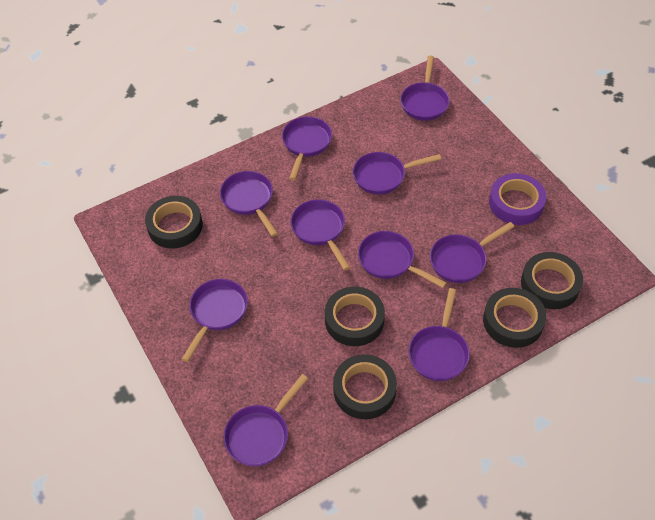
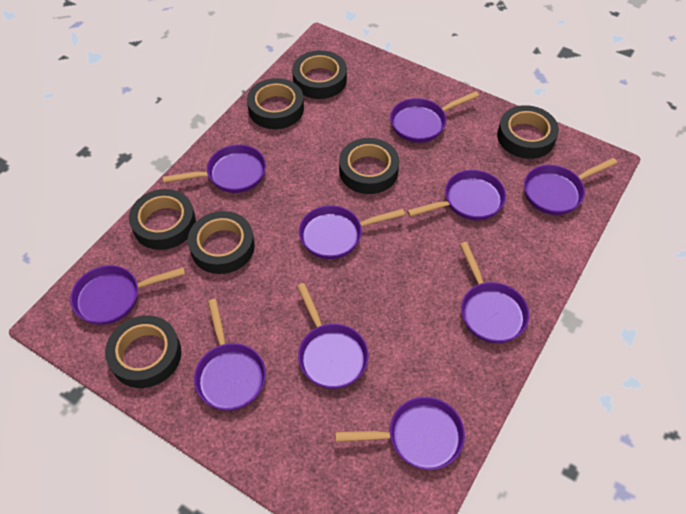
black tape: [145,196,203,248] [325,287,385,346] [333,354,397,419] [483,288,546,348] [521,252,583,309] = 5 -> [105,315,181,388] [129,189,196,250] [188,211,255,274] [247,78,304,129] [292,50,347,99] [339,138,399,194] [497,105,559,159] = 7
purple tape: [489,173,547,225] = 1 -> none = 0

